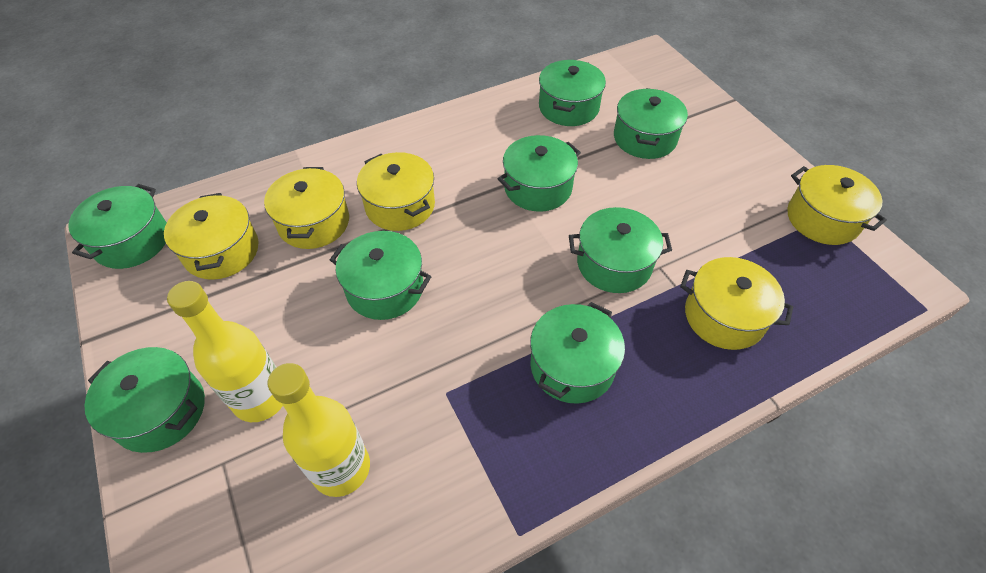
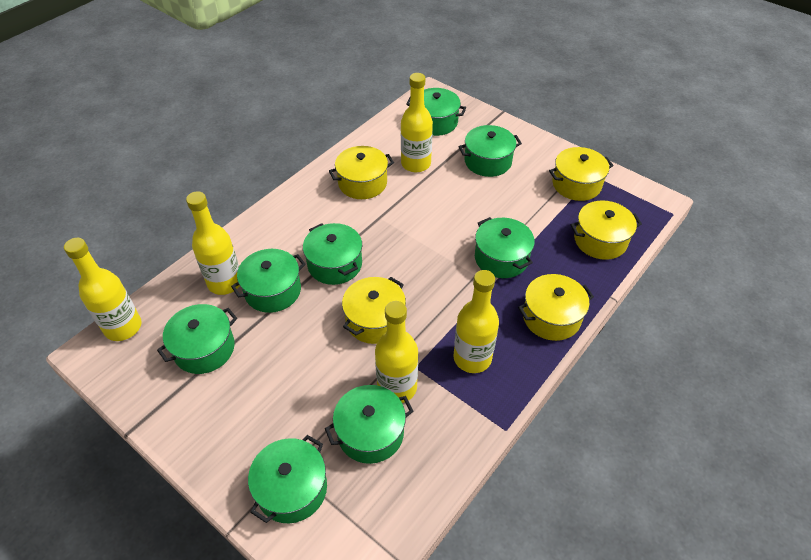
yellow bottle: [167,281,283,422] [268,363,370,497] = 2 -> [64,238,142,341] [186,191,240,295] [375,301,418,403] [401,73,433,172] [453,270,499,373] = 5

